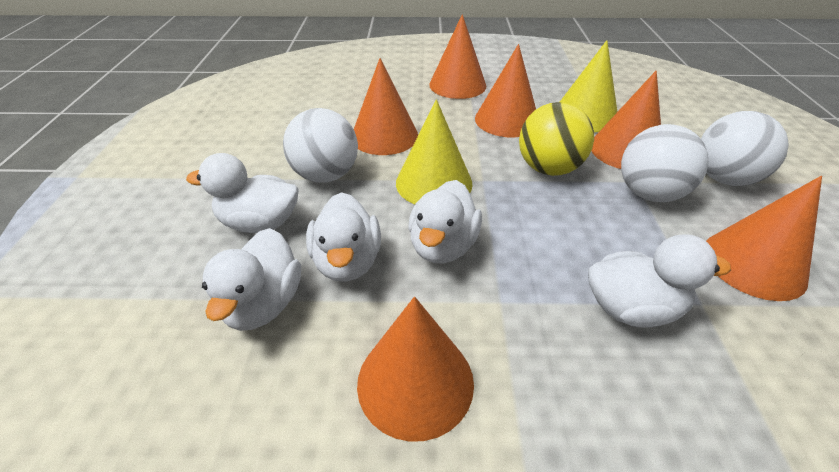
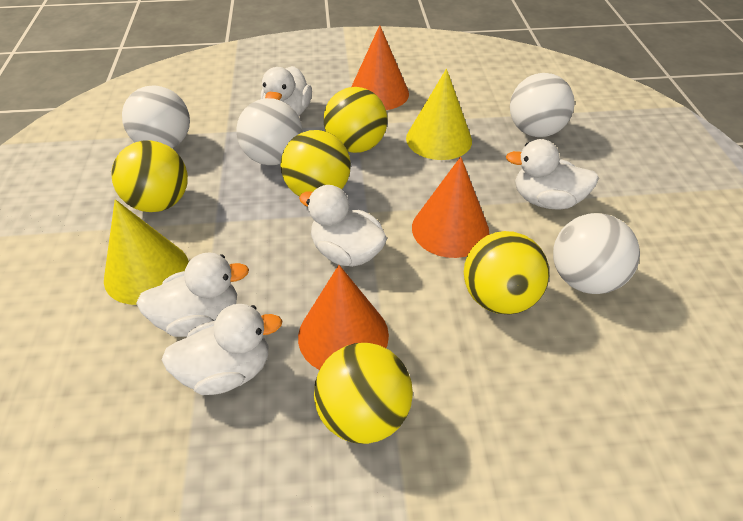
orange cone: [354,58,418,155] [357,297,474,442] [429,14,486,99] [475,44,536,137] [591,70,661,169] [706,176,822,301] = 6 -> [298,265,389,370] [351,25,409,110] [412,157,489,258] = 3
white ball: [283,108,358,183] [621,124,709,202] [701,111,789,186] = 3 -> [122,86,190,148] [236,98,303,165] [510,73,575,137] [553,213,640,294] = 4
yellow ball: [519,102,594,176] = 1 -> [111,140,188,212] [280,130,351,197] [314,343,413,444] [324,87,387,153] [464,231,549,314] = 5

